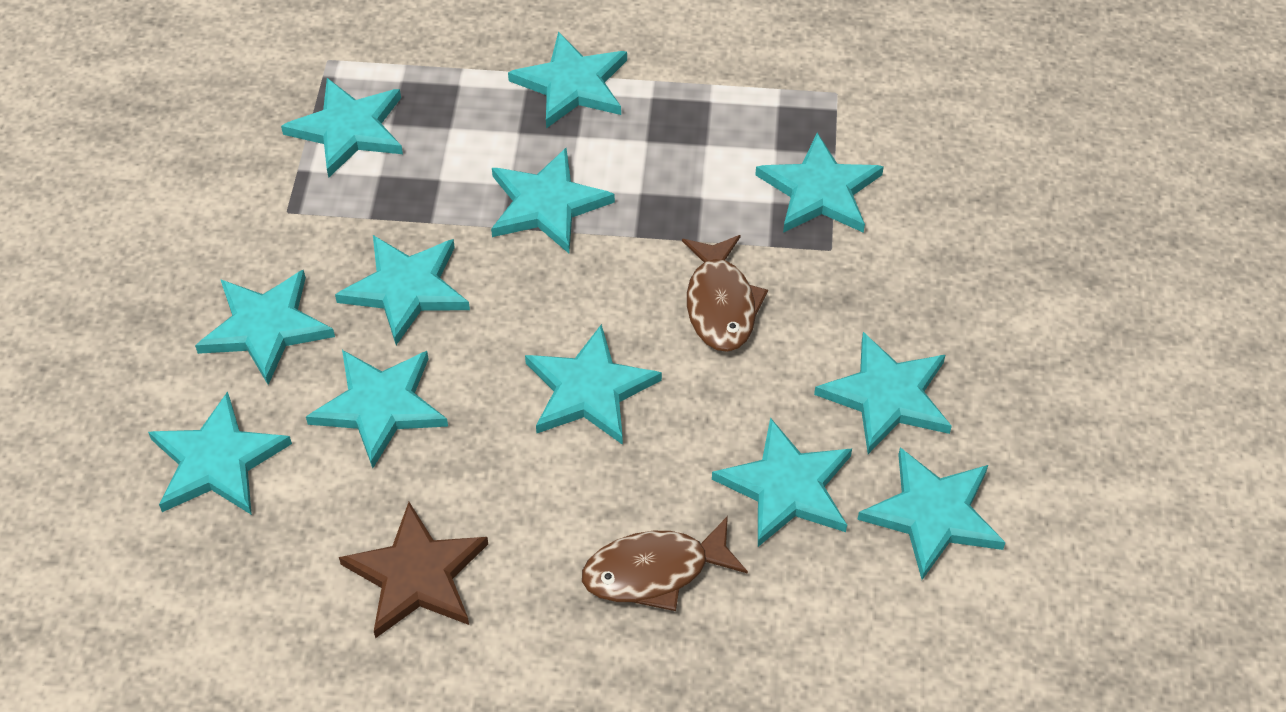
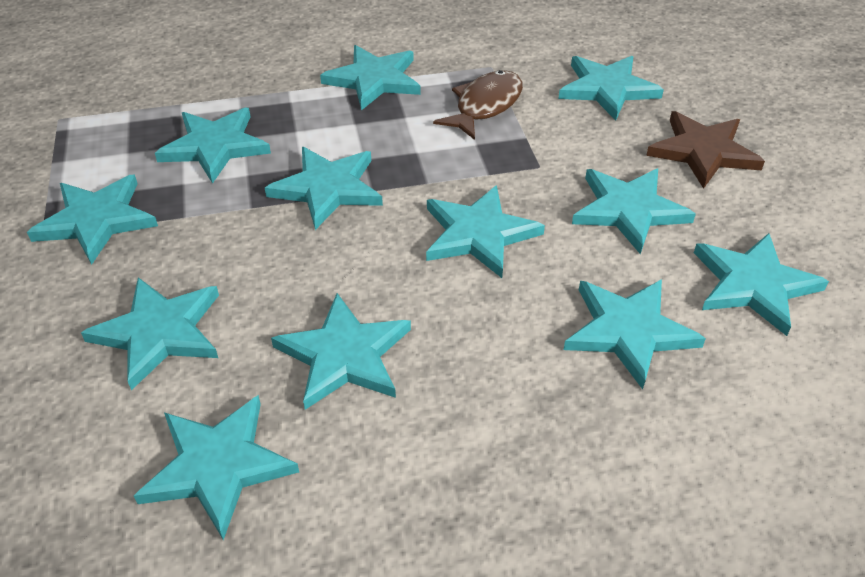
brown fish: [582,516,748,611] [682,235,768,352] = 2 -> [433,70,523,140] = 1

